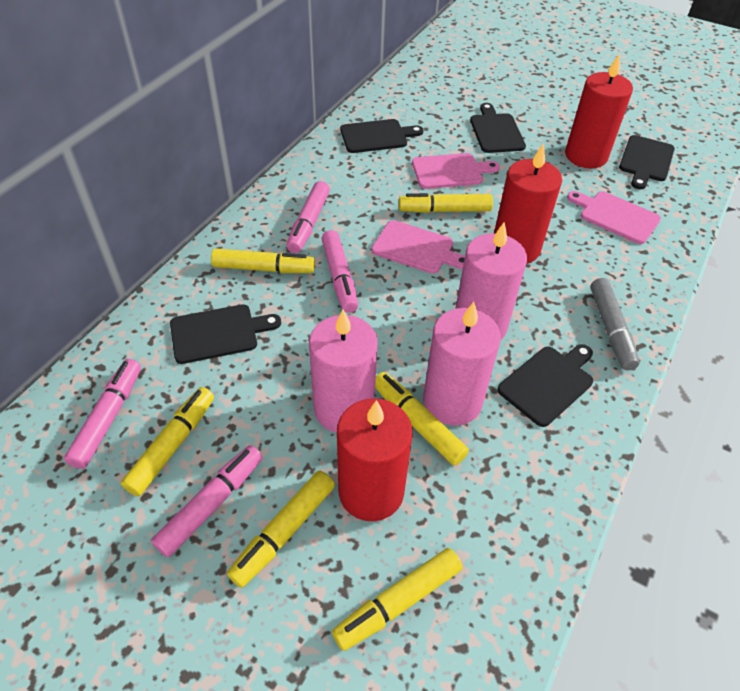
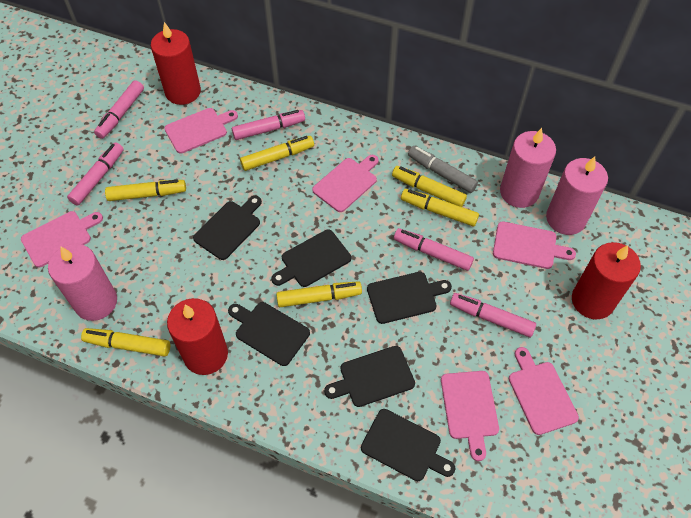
black cutting board: [170,304,281,364] [340,119,424,153] [470,103,526,153] [498,344,593,427] [619,135,675,189] = 5 -> [193,196,262,260] [228,302,310,366] [271,230,351,287] [324,346,415,407] [361,409,455,481] [367,272,452,324] = 6
pink cutting board: [371,220,465,274] [412,153,500,189] [567,191,661,244] = 3 -> [21,211,103,267] [164,108,238,154] [312,155,379,212] [441,371,499,461] [493,222,576,269] [509,347,579,435] = 6
pink marker: [64,359,141,469] [151,445,262,557] [286,181,330,253] [321,230,358,313] = 4 -> [67,142,124,205] [94,80,144,139] [232,110,305,140] [394,228,474,271] [450,293,536,337] = 5

